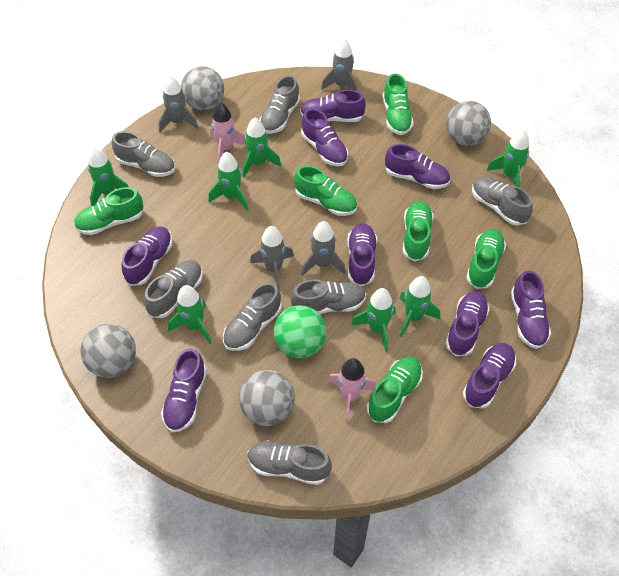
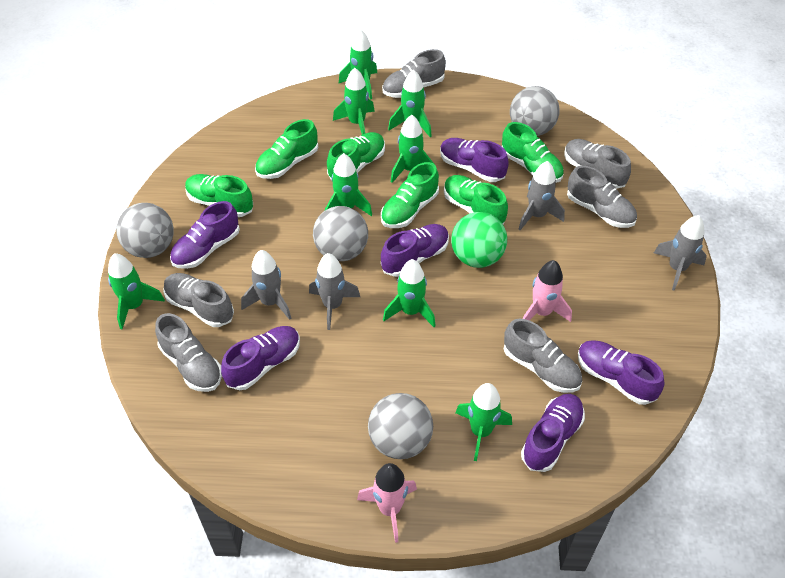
green rocket: [88,147,129,206] [168,285,212,344] [208,152,249,211] [242,117,281,177] [351,288,395,352] [400,276,440,337] [486,129,529,188] = 7 -> [108,253,165,329] [325,153,372,216] [333,68,375,135] [338,29,377,100] [383,259,436,327] [388,70,432,137] [391,115,434,183] [455,383,512,461] = 8
grey shoe: [112,131,175,177] [144,260,203,318] [223,283,282,351] [247,441,332,485] [259,75,300,134] [291,279,366,314] [472,176,533,226] = 7 -> [155,313,222,392] [163,273,234,327] [382,49,446,98] [504,319,582,393] [564,139,631,189] [567,166,637,228] = 6
purple shoe: [121,227,173,286] [161,348,207,433] [300,90,366,122] [301,108,348,167] [347,223,377,286] [385,144,450,189] [446,291,490,356] [463,343,516,409] [511,270,551,349] = 9 -> [170,201,240,269] [221,326,300,390] [381,224,449,277] [440,138,509,182] [521,394,585,472] [578,340,664,405] = 6

